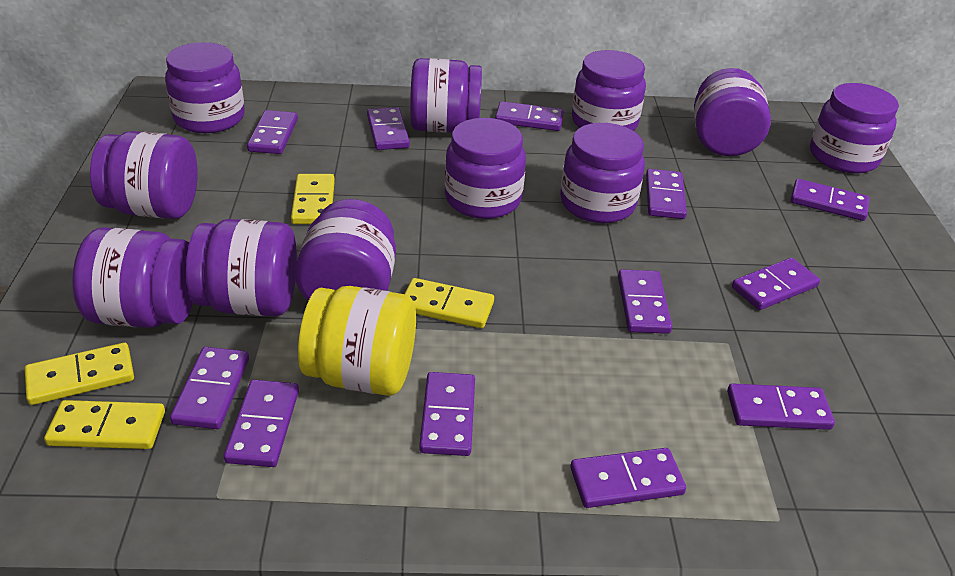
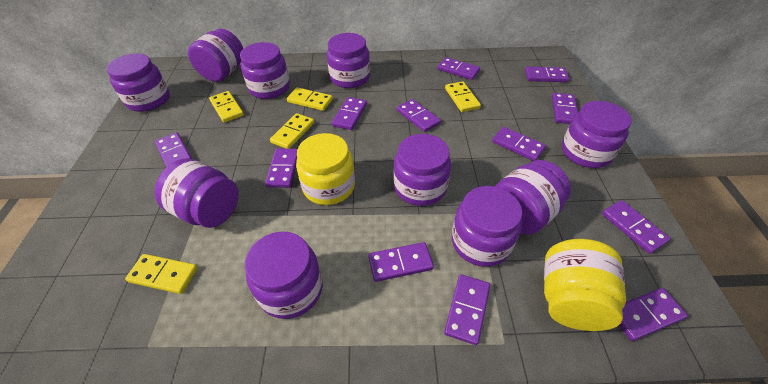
purple jar: [72,227,193,328] [90,131,198,219] [165,42,245,133] [186,219,297,316] [295,199,396,301] [410,58,482,133] [445,118,526,219] [560,123,645,223] [572,50,646,131] [694,68,771,156] [810,83,899,173] = 11 -> [107,54,170,112] [155,158,239,228] [188,29,243,82] [240,42,290,99] [245,232,323,319] [327,33,370,88] [394,134,451,206] [452,186,522,267] [495,160,571,235] [562,101,632,168] = 10
yellow domino: [25,343,134,405] [44,400,165,449] [291,174,335,224] [405,278,494,328] = 4 -> [125,254,198,294] [209,91,244,123] [270,113,314,149] [287,87,333,111] [445,81,481,112] = 5
yellow jar: [298,286,416,396] = 1 -> [296,133,355,205] [544,239,626,331] = 2

